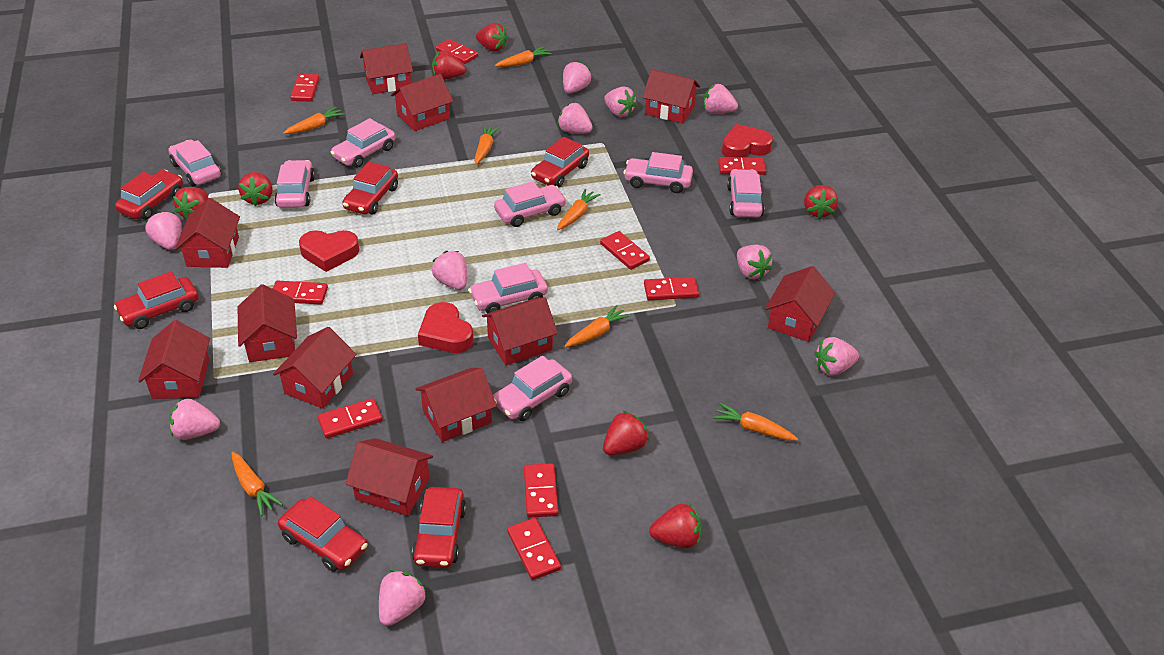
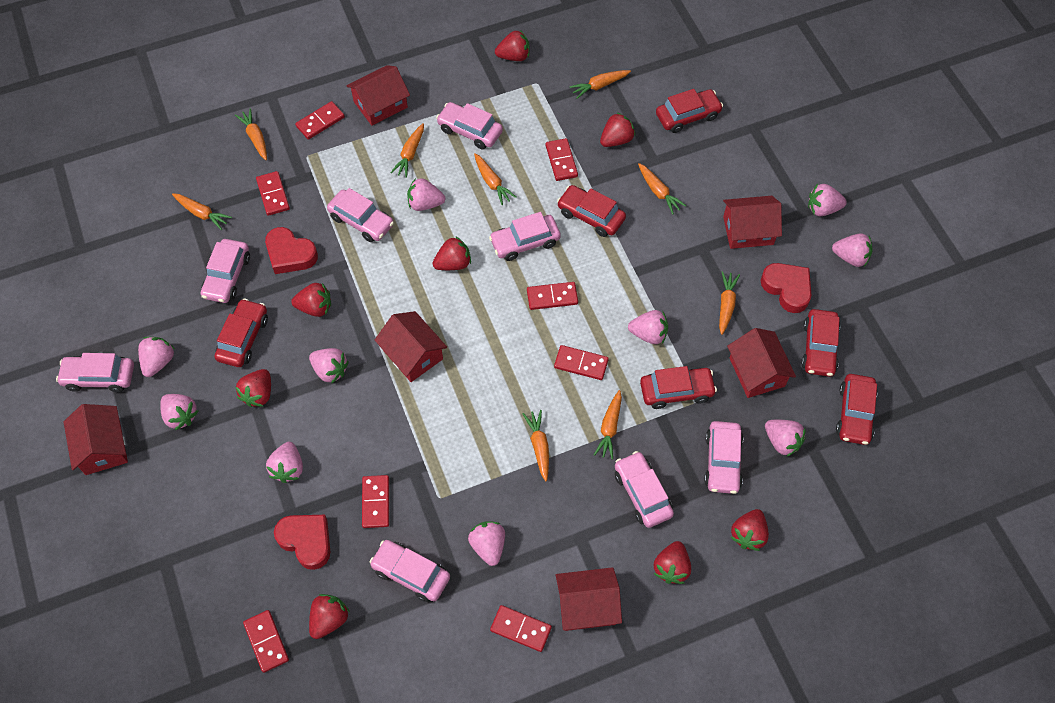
orange carrot: [231,451,283,516] [283,107,345,134] [474,125,500,164] [495,46,552,67] [557,189,601,230] [565,305,630,347] [713,403,798,440] = 7 -> [172,193,232,230] [235,109,267,160] [390,123,424,178] [474,153,517,205] [523,410,549,482] [569,70,631,99] [594,390,622,460] [638,163,686,215] [719,271,740,335] = 9
red domino: [273,280,328,305] [290,74,319,101] [318,398,383,438] [435,39,478,64] [507,518,561,580] [524,463,558,518] [600,231,650,270] [644,277,699,300] [718,157,766,175] = 9 -> [243,610,289,673] [256,171,290,216] [295,101,345,140] [362,475,389,528] [490,605,552,652] [527,282,578,310] [546,138,578,181] [554,345,609,380] = 8
red house: [138,320,210,399] [175,198,240,268] [238,284,297,362] [273,327,356,409] [345,438,433,516] [360,43,413,94] [391,74,453,131] [415,368,497,442] [482,297,558,366] [642,69,700,124] [765,266,835,342] = 11 -> [64,404,128,475] [347,65,410,126] [375,311,447,382] [556,567,622,631] [723,196,782,249] [727,328,796,398] = 6
red strawberry: [173,187,208,220] [238,172,272,206] [432,50,466,80] [476,23,508,52] [603,411,649,455] [649,503,702,548] [804,185,838,219] = 7 -> [235,369,271,407] [291,283,331,317] [309,594,350,639] [433,236,471,270] [495,30,530,61] [600,113,635,147] [654,541,691,584] [731,509,769,551] = 8

